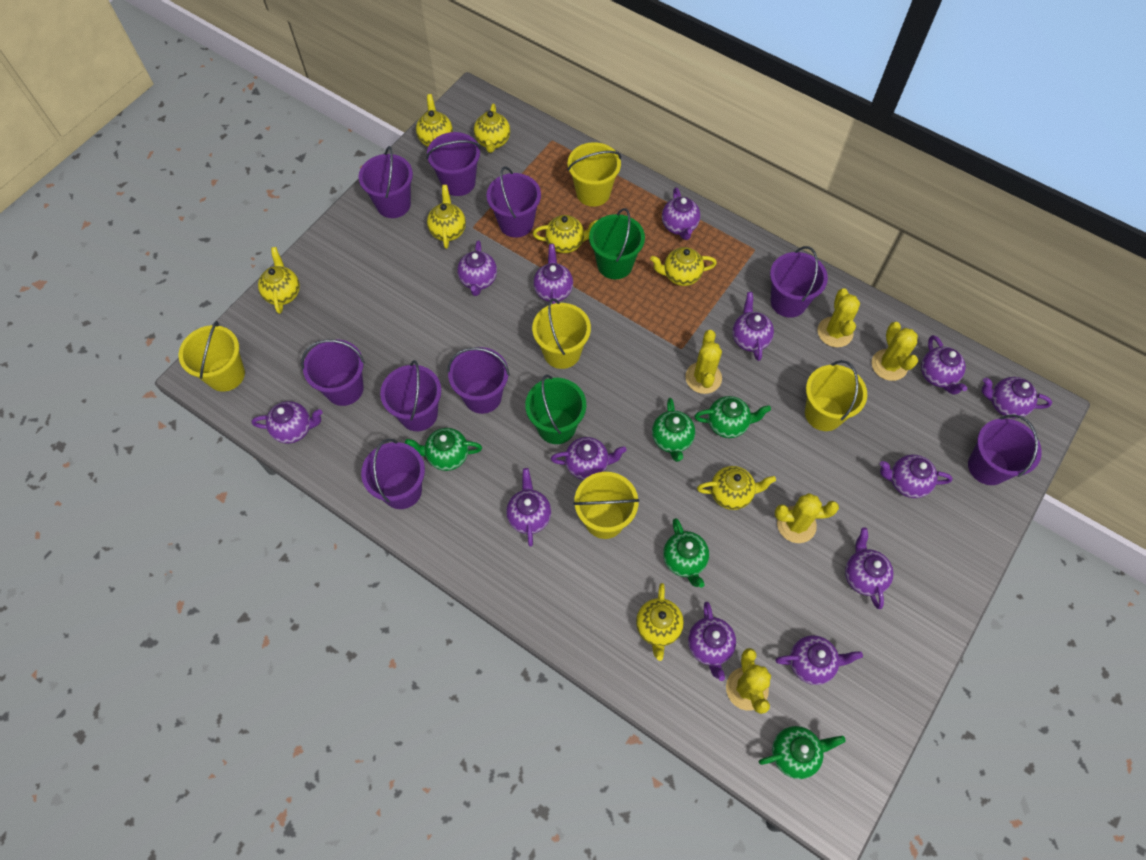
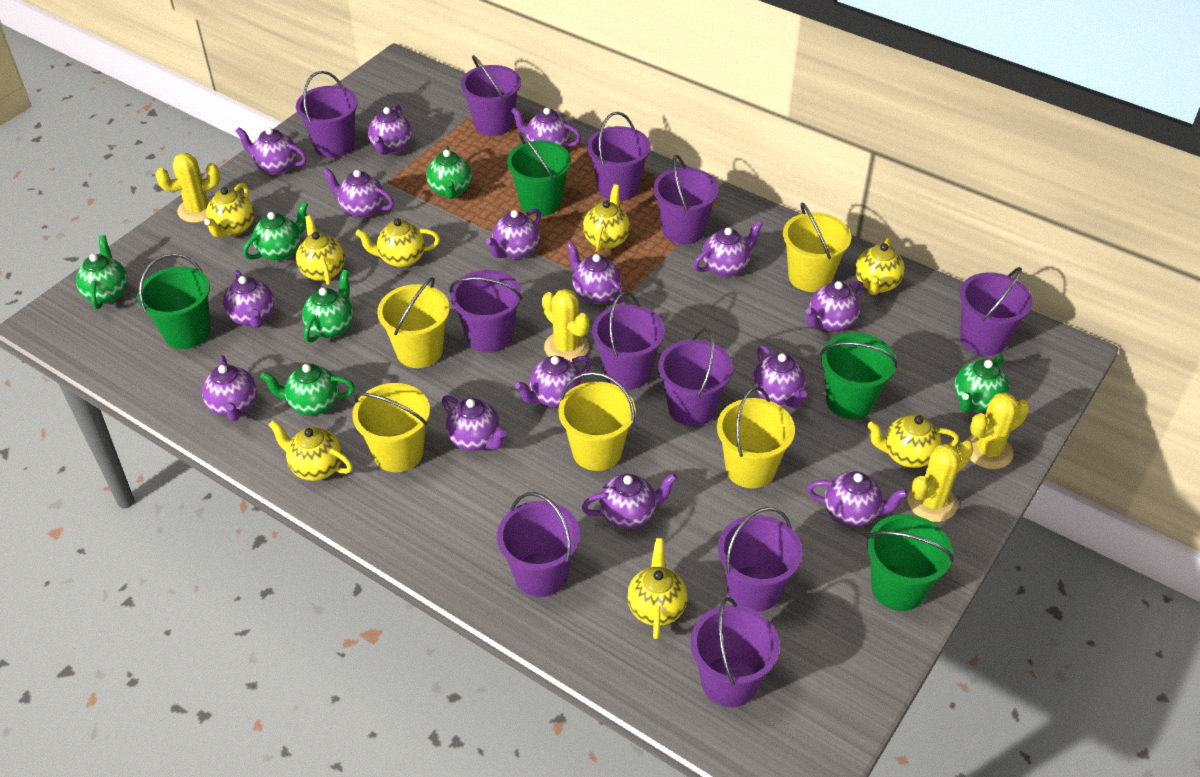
green bucket: [525,374,586,444] [589,208,645,279] = 2 -> [137,253,211,349] [507,132,571,216] [820,333,898,419] [866,514,954,611] = 4
green teapot: [405,428,482,471] [652,398,695,462] [663,518,709,588] [694,396,771,438] [759,726,846,779] = 5 -> [76,235,128,309] [243,201,308,261] [260,364,355,416] [302,269,353,343] [426,146,472,199] [954,354,1009,412] = 6
purple bucket: [301,339,365,406] [359,146,413,218] [361,439,425,509] [380,360,441,431] [426,132,481,196] [447,347,510,414] [487,166,541,238] [770,246,828,318] [968,414,1042,485] = 9 -> [296,71,358,158] [449,270,522,353] [461,55,521,136] [497,492,580,597] [587,112,650,201] [592,292,665,389] [653,155,719,244] [658,328,733,426] [690,597,780,707] [718,507,803,612] [959,267,1033,356] = 11
purple teapot: [252,401,322,444] [457,240,497,296] [506,468,551,547] [533,244,573,304] [551,437,627,480] [662,188,700,240] [688,602,736,681] [732,292,774,361] [775,635,863,685] [845,528,894,609] [880,455,953,498] [921,335,967,395] [982,377,1052,418] = 13 -> [202,355,257,421] [223,270,274,328] [235,127,307,175] [322,168,394,218] [368,104,412,155] [442,395,506,451] [486,208,541,259] [511,107,581,147] [515,356,592,407] [566,241,625,304] [582,473,677,529] [694,220,763,277] [753,345,807,409] [806,281,863,332] [807,471,908,527] = 15
yellow cactus: [685,330,722,394] [726,648,771,714] [775,493,839,543] [818,288,860,347] [872,322,918,381] = 5 -> [155,153,220,223] [542,289,590,362] [907,441,974,522] [966,392,1030,469] = 4

